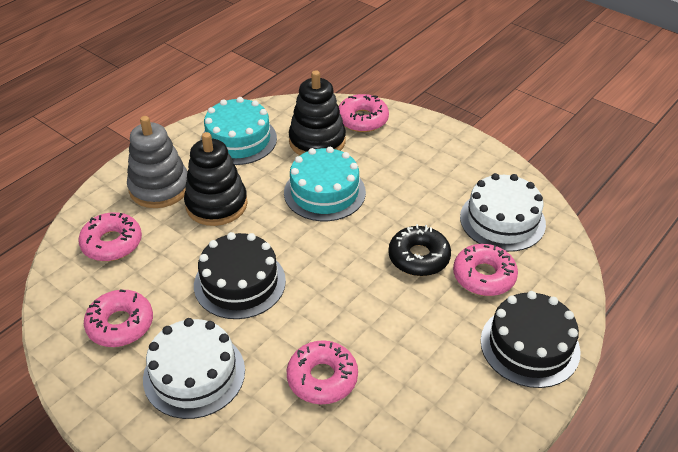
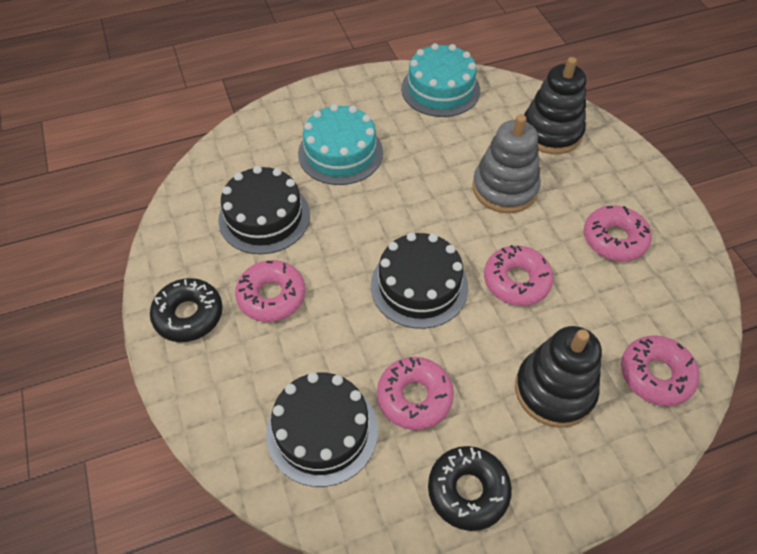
black cake: [194,232,286,319] [481,291,581,388] = 2 -> [218,166,310,254] [266,372,378,487] [371,232,468,329] = 3
black donut: [388,224,451,276] = 1 -> [150,278,223,342] [428,446,512,531] = 2
white cake: [143,318,245,419] [460,173,546,252] = 2 -> none = 0

